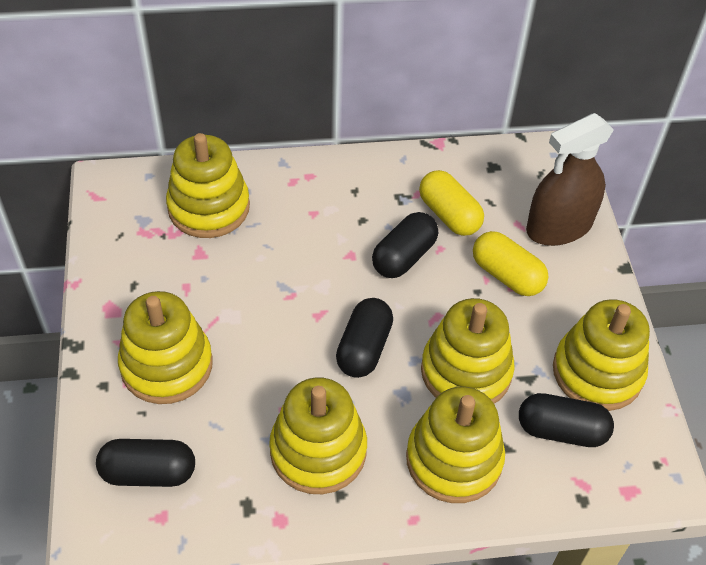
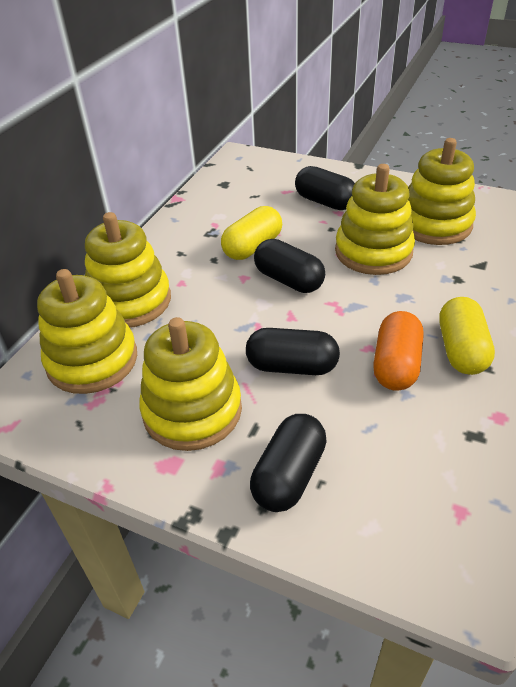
brown spray bottle: [526,113,614,246] = 1 -> none = 0
orange capsule: none = 0 -> [373,311,424,391] = 1
yellow stacking toy: [118,291,213,404] [166,133,250,238] [269,377,367,494] [406,386,505,503] [421,298,515,404] [553,299,650,411] = 6 -> [37,269,137,394] [85,212,171,328] [139,317,242,451] [335,164,415,275] [408,138,476,245] = 5

